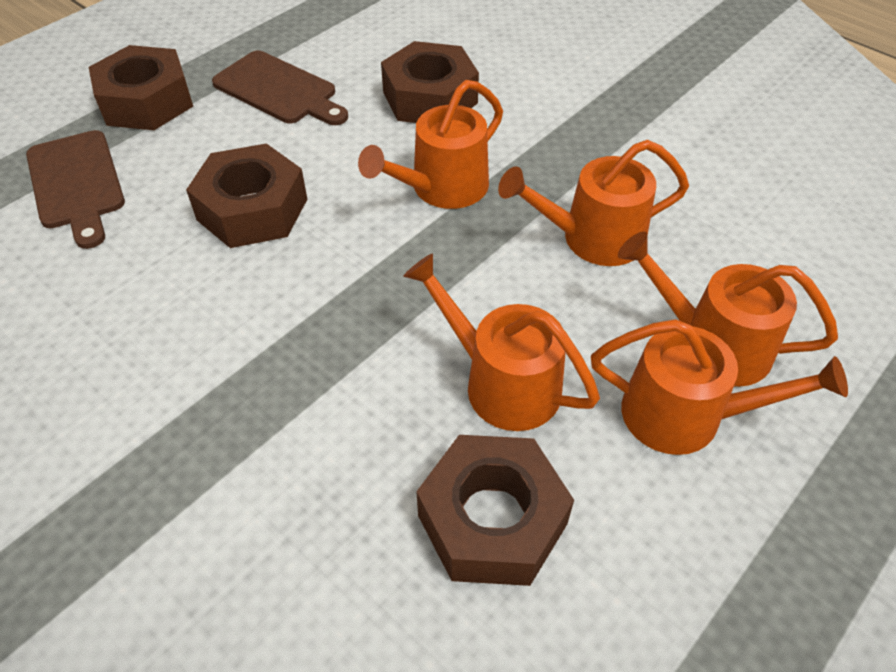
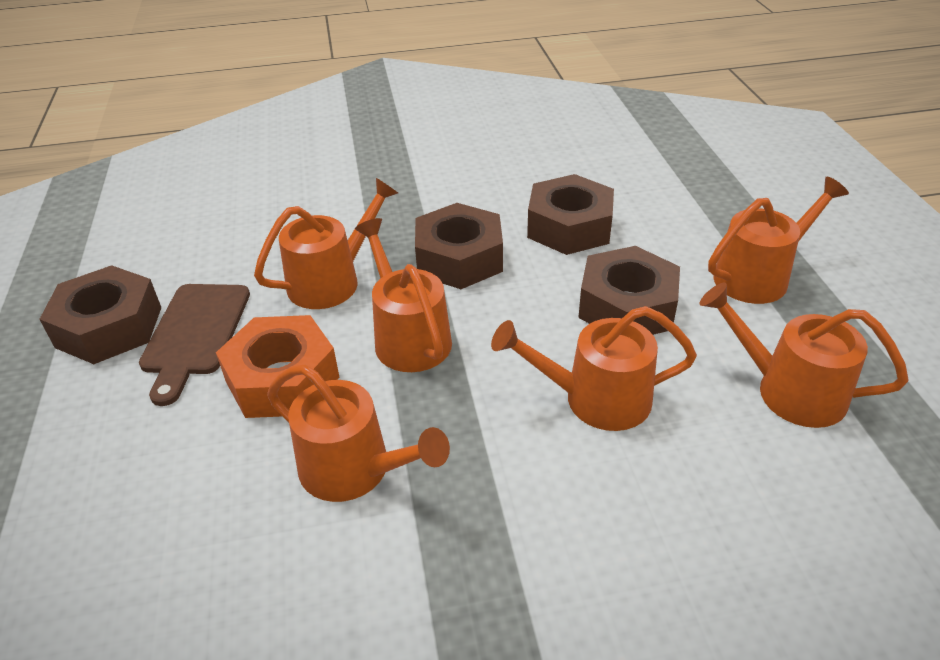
brown cutting board: [26,130,125,249] [212,51,348,125] = 2 -> [139,284,250,406] = 1
orange nut: none = 0 -> [216,315,339,418] = 1
orange watering can: [358,80,503,209] [403,253,600,431] [498,140,689,266] [591,319,848,455] [618,231,838,387] = 5 -> [254,178,398,309] [267,365,450,502] [355,218,452,372] [491,306,697,431] [699,283,909,428] [708,177,849,304] = 6

